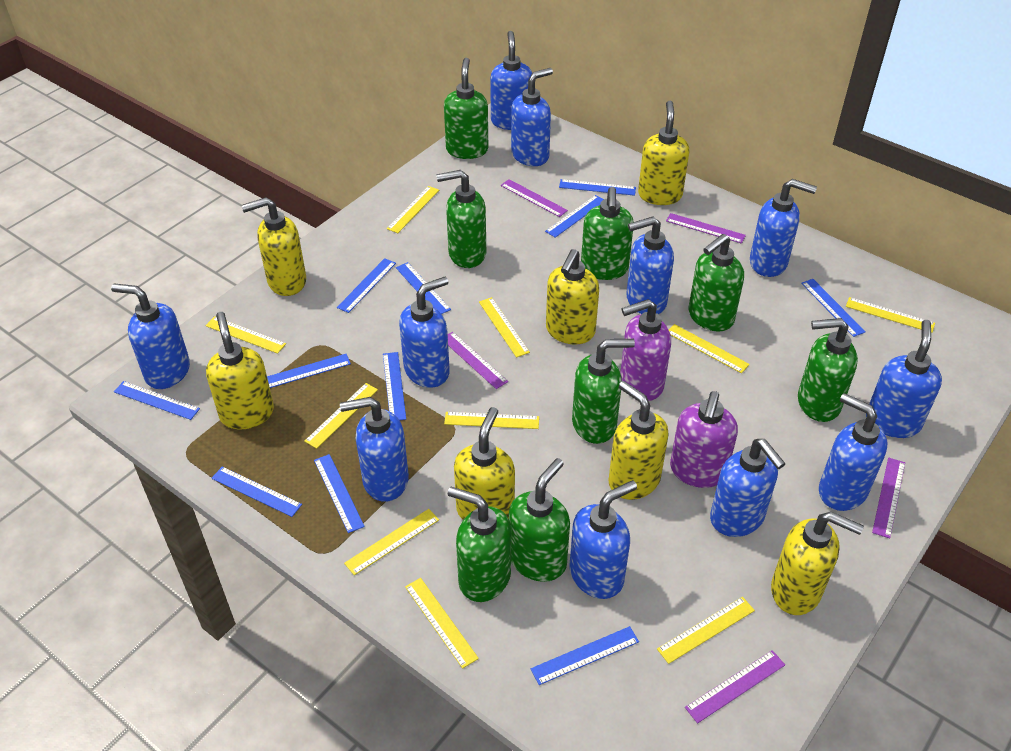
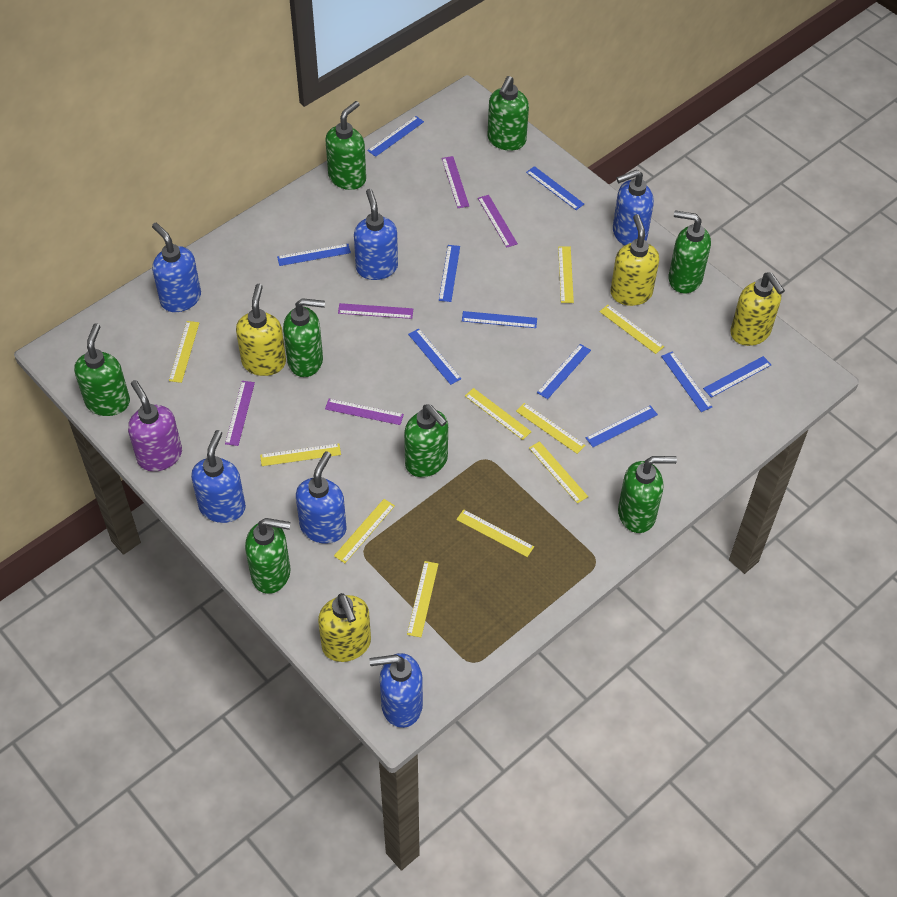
blue ruler: [114,381,200,420] [211,467,302,517] [267,354,351,388] [314,454,365,533] [337,258,396,313] [383,352,406,420] [396,262,451,314] [531,626,639,685] [545,195,604,238] [559,179,636,196] [801,279,866,337] = 11 -> [277,244,351,266] [367,116,424,157] [408,329,461,385] [439,245,460,302] [462,311,537,328] [526,166,584,210] [537,344,591,399] [586,405,658,447] [661,352,712,412] [703,356,771,398] = 10
blue soap dispenser: [111,283,190,389] [340,397,409,502] [399,277,450,388] [490,31,532,130] [511,68,553,166] [570,480,637,599] [626,216,674,314] [710,439,786,537] [750,179,817,277] [819,393,888,511] [866,320,942,438] = 11 -> [152,223,201,312] [191,430,246,523] [296,451,346,544] [354,189,398,280] [370,653,423,728] [613,170,654,245] = 6
purple soap dispenser: [620,299,671,401] [670,391,738,488] = 2 -> [128,380,182,471] = 1
yellow soap dispenser: [206,312,274,430] [241,197,306,296] [454,407,515,520] [546,249,599,344] [609,381,669,500] [638,101,690,205] [771,512,864,615] = 7 -> [236,284,286,376] [318,593,371,662] [610,214,659,306] [730,272,785,346] = 4

